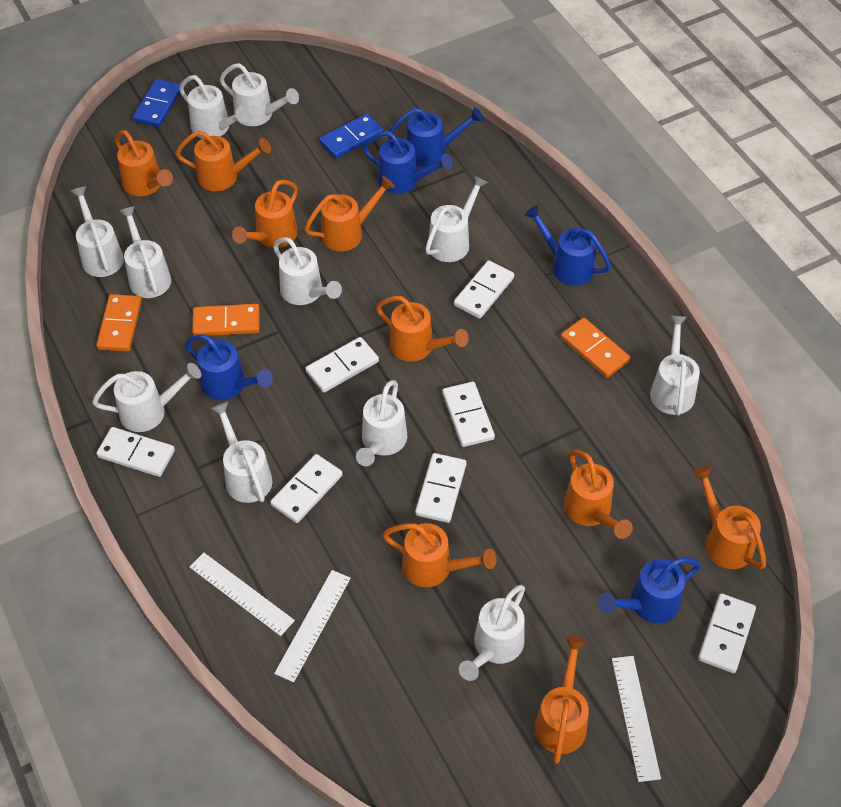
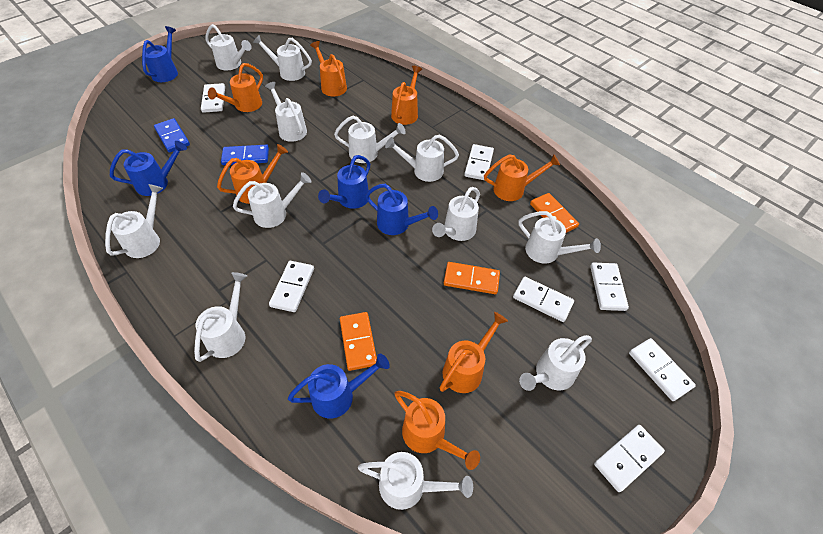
orange watering can: [115,130,173,196] [175,131,271,191] [232,180,298,248] [304,176,395,251] [376,296,469,362] [383,523,497,587] [534,636,589,764] [564,450,633,539] [692,466,766,569] = 9 -> [208,63,263,112] [217,144,288,204] [310,41,347,96] [391,66,422,125] [394,391,480,470] [440,312,508,393] [484,154,560,201] = 7
white ruler: [190,552,295,636] [274,570,351,682] [612,656,661,782] = 3 -> none = 0
white watering can: [70,186,124,277] [92,363,201,432] [119,206,171,298] [179,75,250,138] [210,402,272,503] [220,63,299,126] [273,237,342,305] [356,380,407,466] [425,175,488,262] [459,585,525,681] [650,316,700,416] = 11 -> [105,184,163,258] [194,272,247,362] [205,24,251,70] [233,172,311,228] [253,35,312,81] [265,82,307,142] [334,116,406,163] [358,452,473,510] [385,135,459,182] [432,187,480,241] [519,211,601,264] [519,335,592,391] = 12

